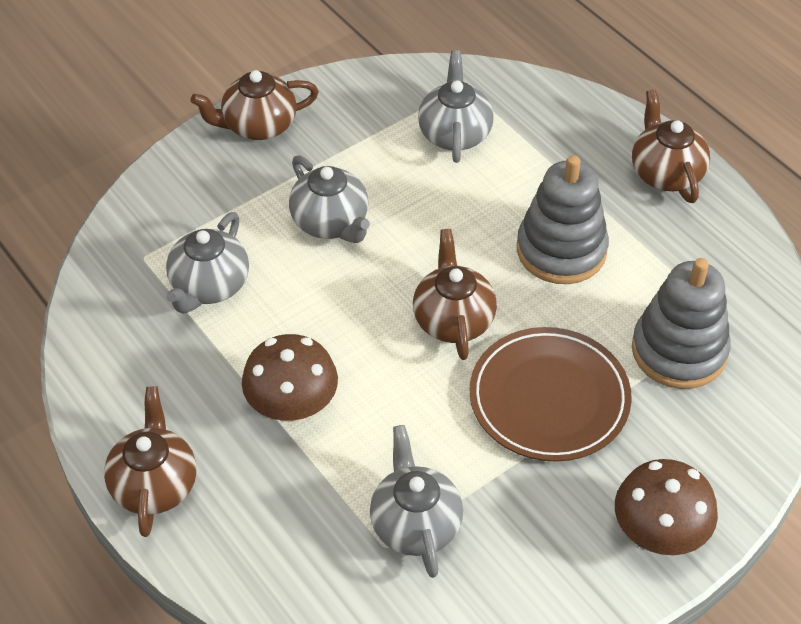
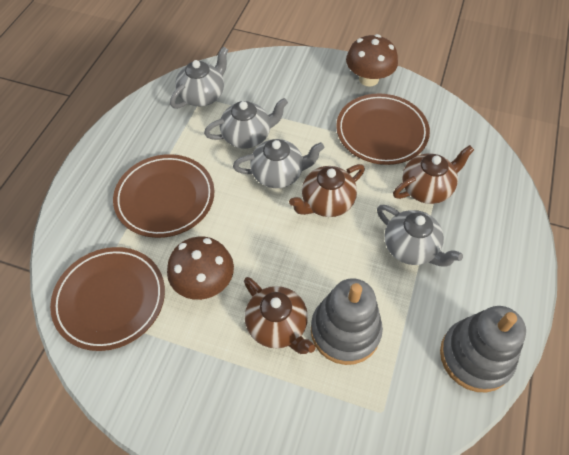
brown plate: [469,327,632,462] = 1 -> [50,247,165,351] [113,154,214,238] [336,94,430,165] = 3
brown teapot: [104,387,197,537] [190,70,319,140] [413,229,497,360] [632,89,710,203] = 4 -> [244,277,316,354] [289,164,365,217] [393,145,474,204] = 3

